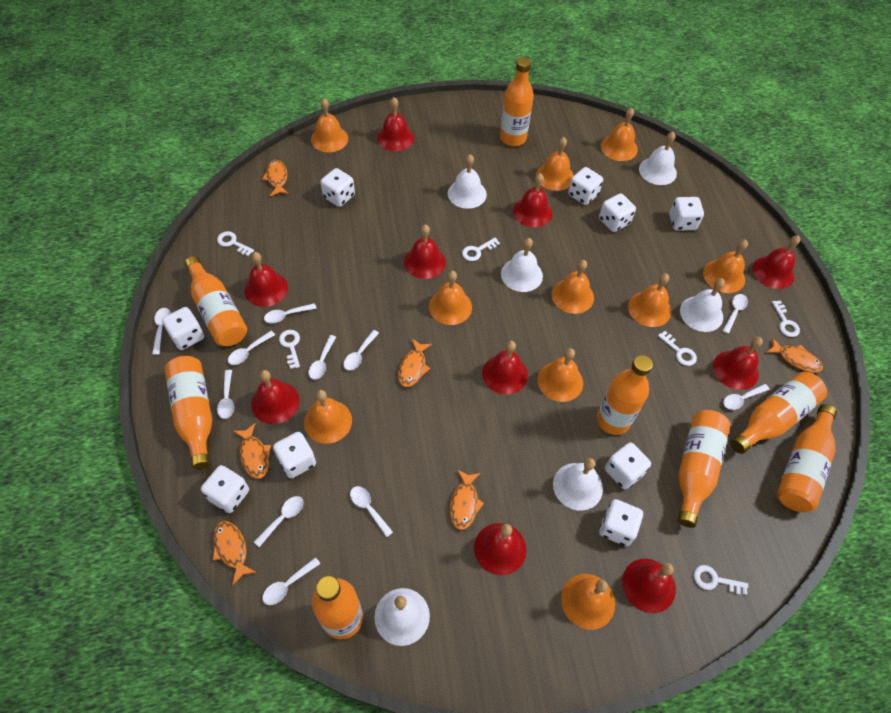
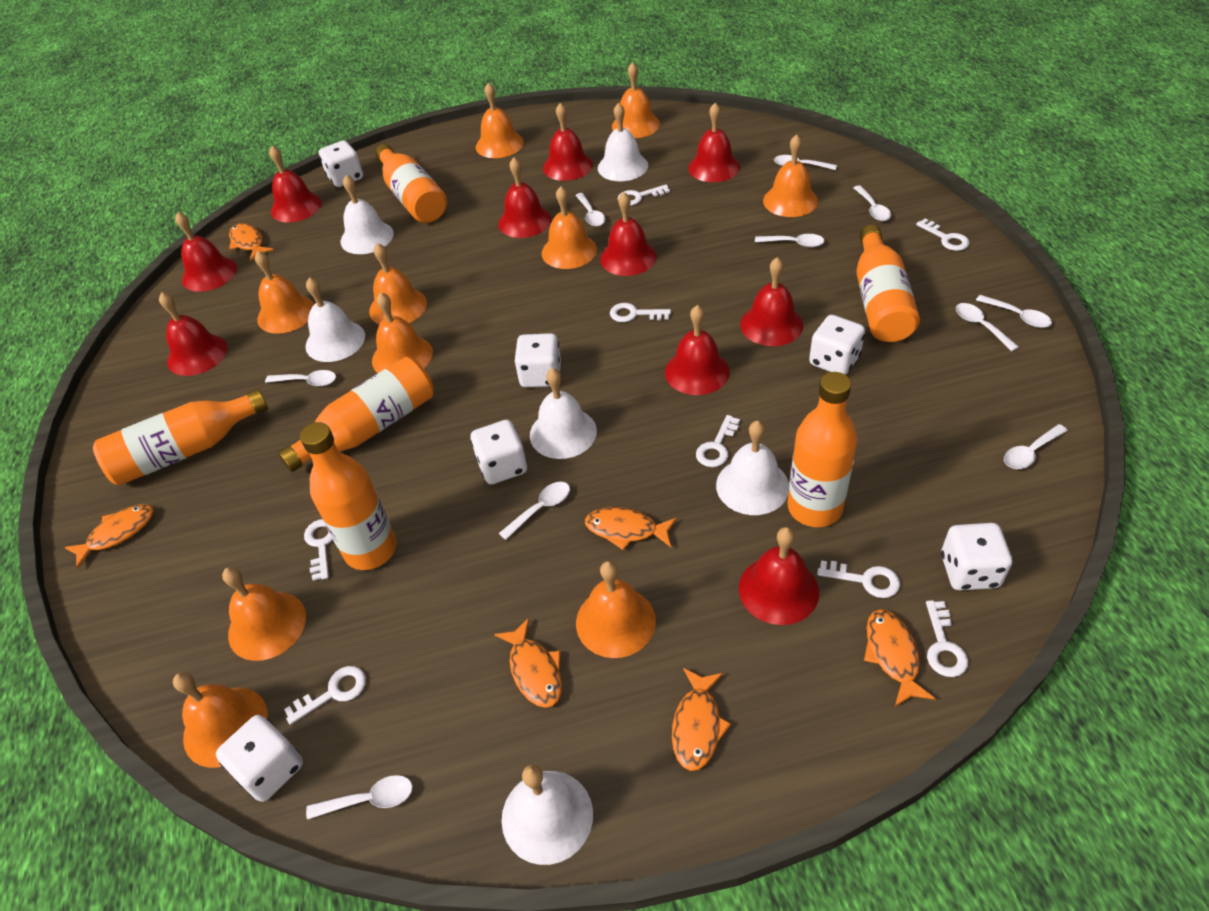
orange bottle: [164,356,212,470] [185,256,247,346] [312,575,363,640] [500,57,534,146] [597,355,653,435] [677,410,731,528] [731,371,827,454] [777,404,837,512] = 8 -> [93,389,268,485] [278,357,434,472] [300,422,397,570] [375,144,447,223] [788,372,857,527] [856,225,920,342] = 6
white dice: [162,307,204,350] [201,465,249,513] [273,432,316,478] [320,168,355,207] [568,167,603,205] [599,193,636,232] [599,499,643,546] [605,442,651,489] [669,197,704,231] = 9 -> [216,715,303,802] [319,141,363,187] [471,420,527,484] [514,333,561,387] [809,315,865,375] [941,523,1012,590] = 6
white key: [217,231,254,256] [279,330,300,369] [462,237,500,261] [658,331,697,366] [694,565,748,595] [772,300,800,337] = 6 -> [284,666,366,725] [304,519,333,581] [610,303,671,322] [618,185,670,206] [696,415,740,467] [817,560,900,598] [916,219,970,251] [926,600,968,677] = 8
white spoon: [152,308,171,355] [217,370,234,419] [228,331,275,365] [254,496,304,547] [262,557,320,605] [264,303,317,323] [309,335,336,380] [343,330,379,370] [350,486,393,537] [722,294,748,334] [723,384,769,410] = 11 -> [265,370,336,386] [306,775,413,820] [499,482,570,540] [575,193,605,226] [755,234,824,247] [774,155,837,170] [854,185,891,221] [956,303,1019,351] [976,295,1052,328] [1004,424,1068,469] = 10

